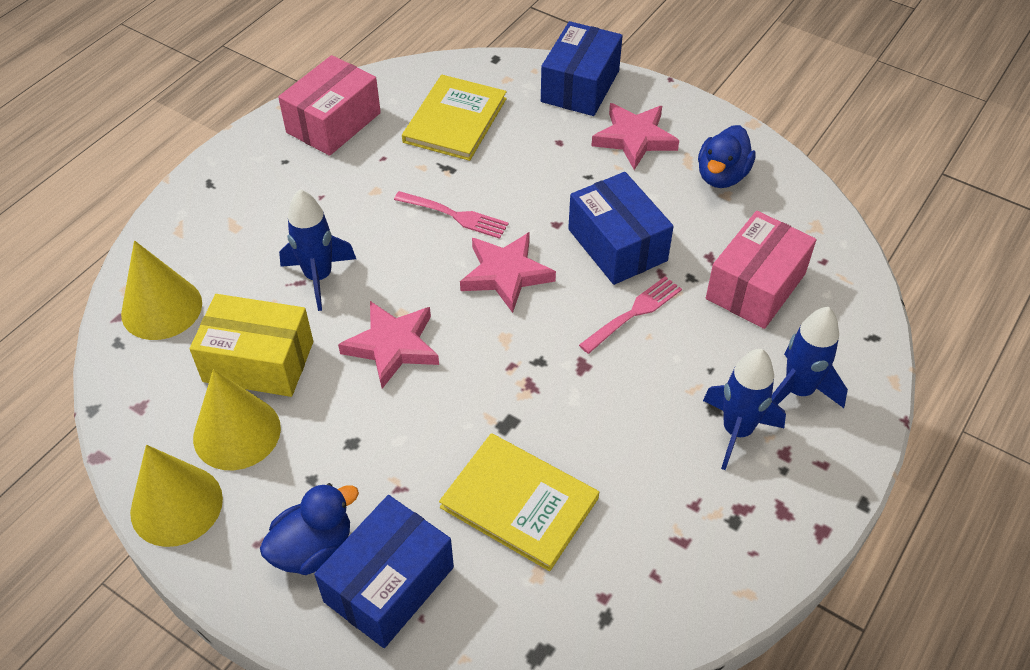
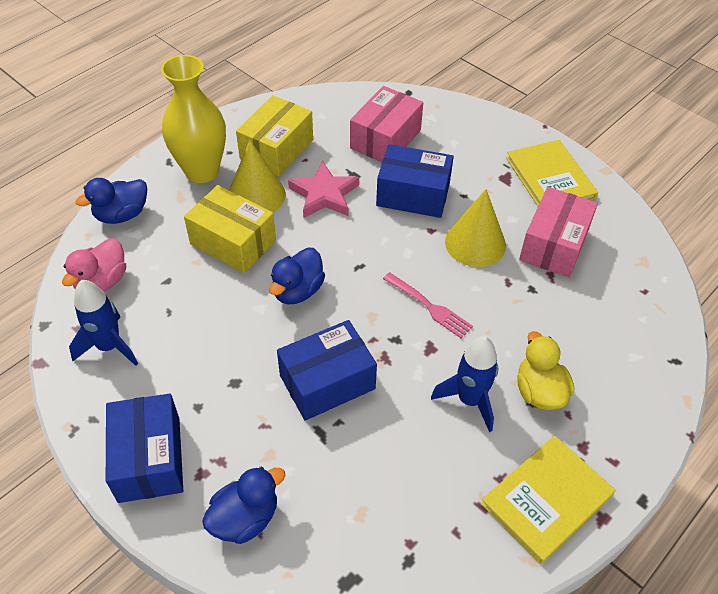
blue duck: [260,483,359,575] [698,125,756,188] = 2 -> [76,178,147,224] [202,466,285,544] [269,248,325,304] = 3
blue rocket: [279,189,356,311] [703,349,786,470] [771,307,848,408] = 3 -> [69,280,138,366] [431,336,498,432] = 2
pink duck: none = 0 -> [62,238,126,292] = 1
pink fork: [394,191,509,239] [579,276,682,354] = 2 -> [383,272,473,339] = 1
pink star: [338,301,439,389] [460,232,556,313] [592,103,679,170] = 3 -> [288,161,359,218] = 1
yellow box: [190,294,313,397] = 1 -> [184,185,276,273] [236,95,313,176] = 2
yellow cone: [121,241,202,340] [130,445,223,547] [193,369,281,470] = 3 -> [229,140,286,212] [445,189,506,267] = 2
yellow duck: none = 0 -> [517,331,574,410] = 1
yellow vase: none = 0 -> [161,55,226,183] = 1

